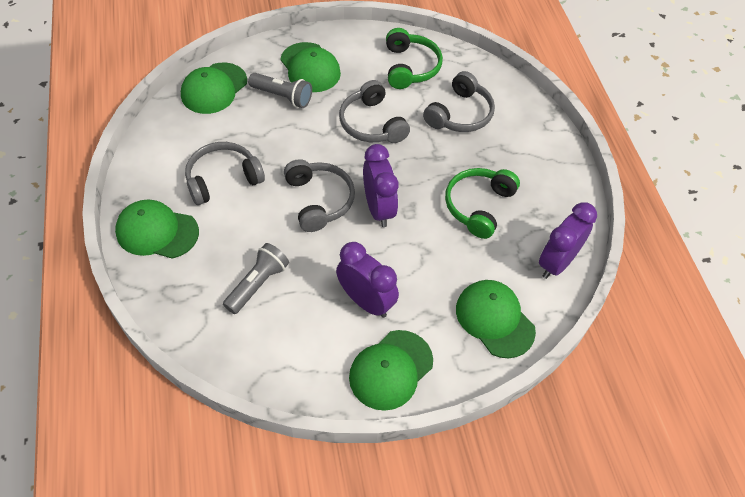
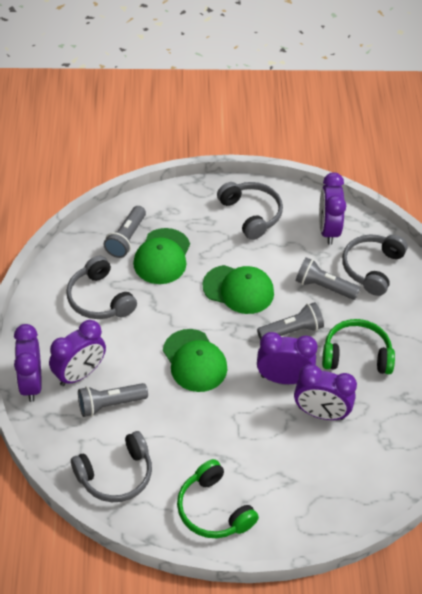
green cap: [115,200,199,259] [181,63,247,114] [280,42,341,92] [349,330,433,411] [456,280,536,358] = 5 -> [133,228,190,284] [163,329,227,392] [203,265,274,314] = 3
grey flashlight: [223,243,289,314] [248,73,312,108] = 2 -> [78,383,148,417] [104,206,146,258] [257,302,324,340] [296,257,360,300] = 4
purple clock: [336,242,399,318] [363,144,399,227] [539,202,597,279] = 3 -> [14,324,42,402] [49,320,106,386] [257,332,318,384] [294,364,357,420] [319,172,346,245] = 5

